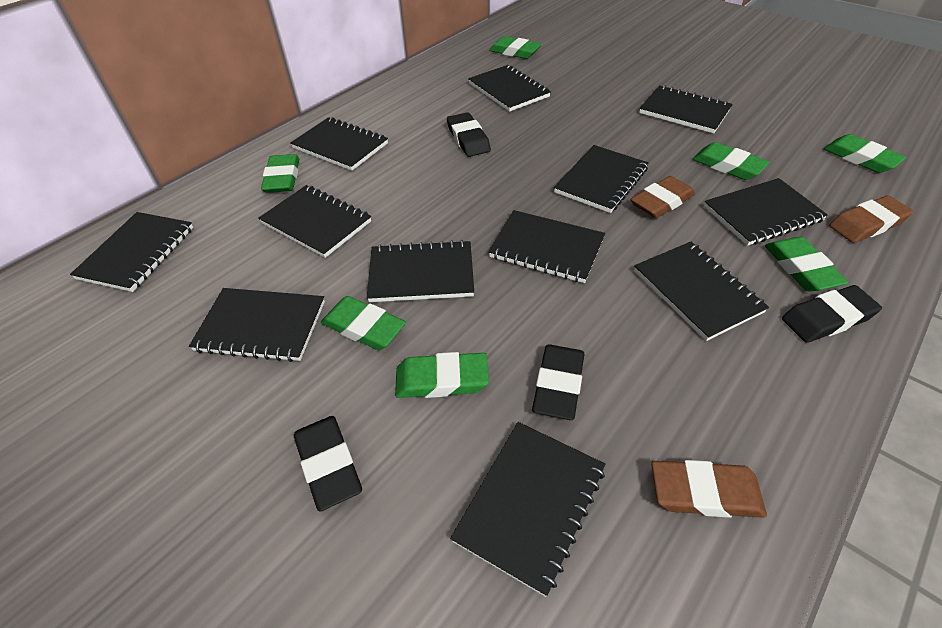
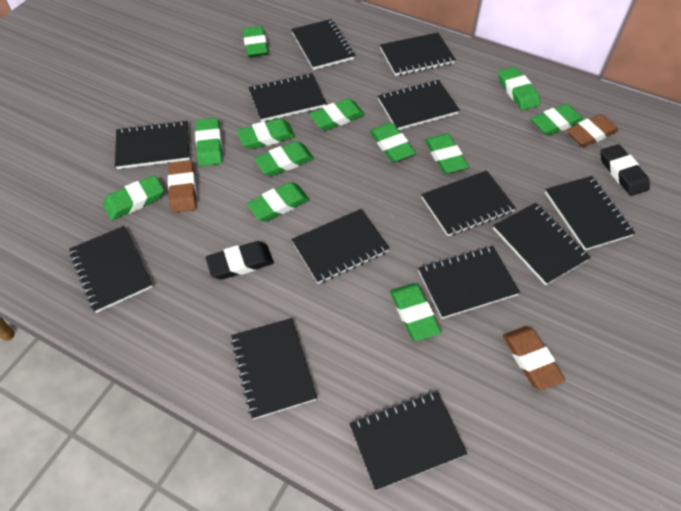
black eraser: [294,416,362,512] [447,112,491,157] [532,344,584,420] [782,285,882,343] = 4 -> [206,241,274,280] [600,144,650,196] = 2
black notebook: [70,212,193,292] [189,288,325,362] [258,185,371,258] [291,117,388,171] [367,240,474,302] [450,422,605,597] [468,65,551,112] [488,210,605,283] [554,145,649,213] [634,242,769,341] [639,85,733,133] [704,178,828,246] = 12 -> [69,226,153,313] [115,120,190,169] [231,318,317,420] [248,73,327,122] [291,19,355,70] [291,209,390,284] [349,391,467,491] [378,80,460,130] [380,33,456,76] [418,246,520,319] [421,170,516,236] [493,203,591,285] [545,176,635,251] = 13
green eraser: [261,154,299,193] [321,296,406,350] [395,352,489,398] [489,36,542,59] [692,142,769,180] [765,237,848,291] [823,134,906,173] = 7 -> [103,175,164,220] [195,118,222,166] [237,118,295,149] [242,26,268,57] [247,182,309,222] [254,141,314,176] [309,98,365,131] [370,123,416,162] [390,283,441,341] [425,134,469,174] [498,67,540,110] [531,104,583,136] = 12

